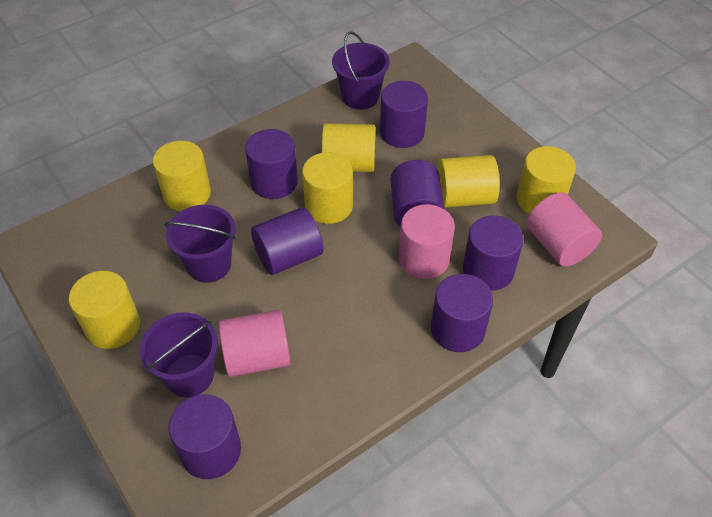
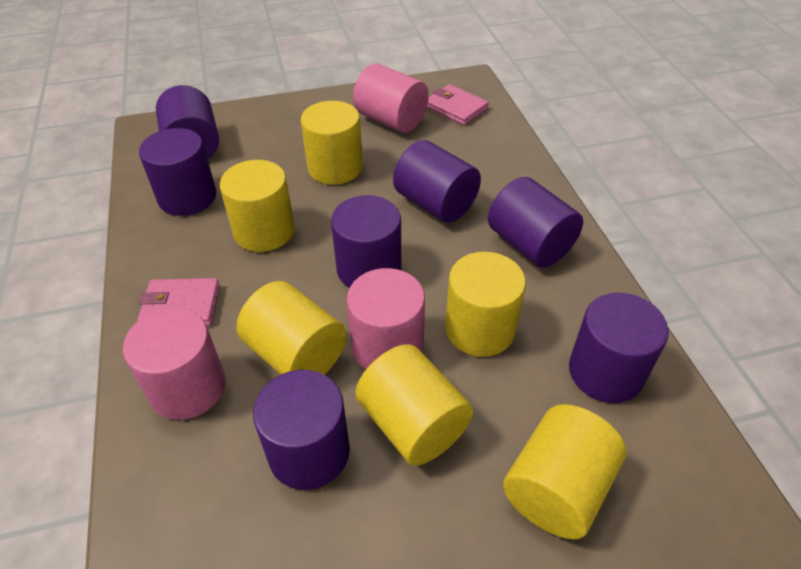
pink wallet: none = 0 -> [137,278,220,326] [427,84,489,125] = 2
purple bucket: [140,312,218,397] [165,205,236,283] [332,32,389,110] = 3 -> none = 0

